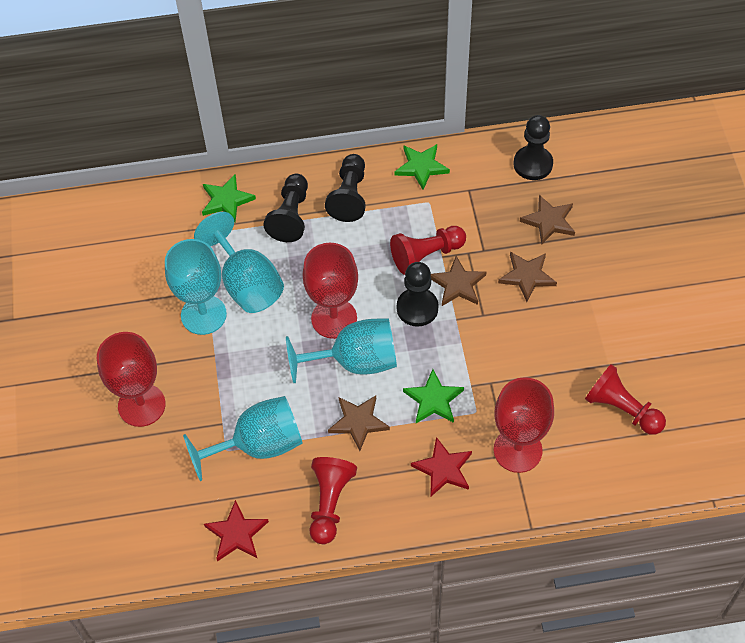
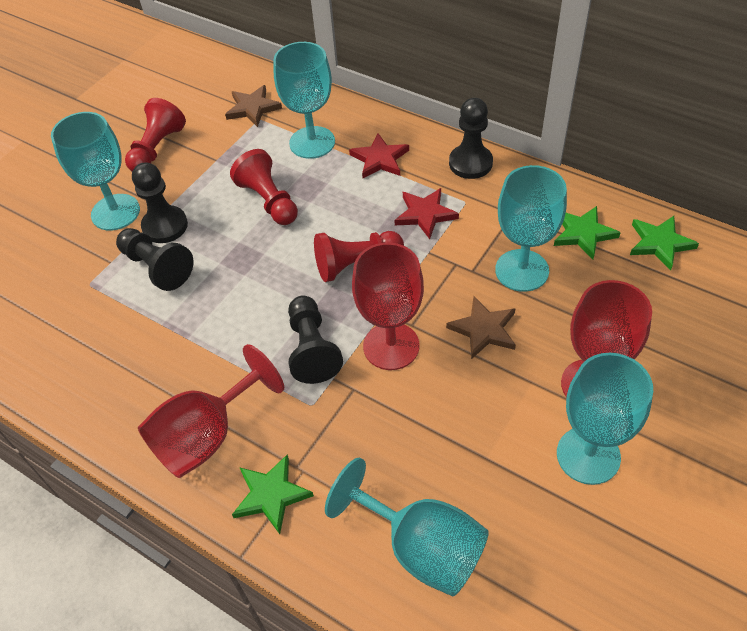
brown star: [328,395,390,451] [431,256,486,306] [498,252,557,302] [520,195,575,245] = 4 -> [225,85,282,127] [446,297,516,359] = 2
turquoise goblet: [165,239,227,335] [183,396,303,481] [194,212,284,313] [286,318,397,383] = 4 -> [51,112,140,231] [274,42,335,159] [325,458,489,597] [495,165,567,292] [557,353,653,485] = 5

